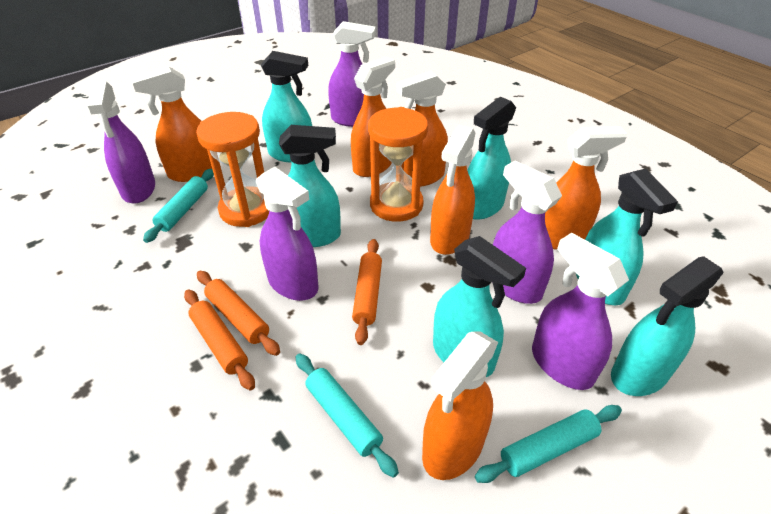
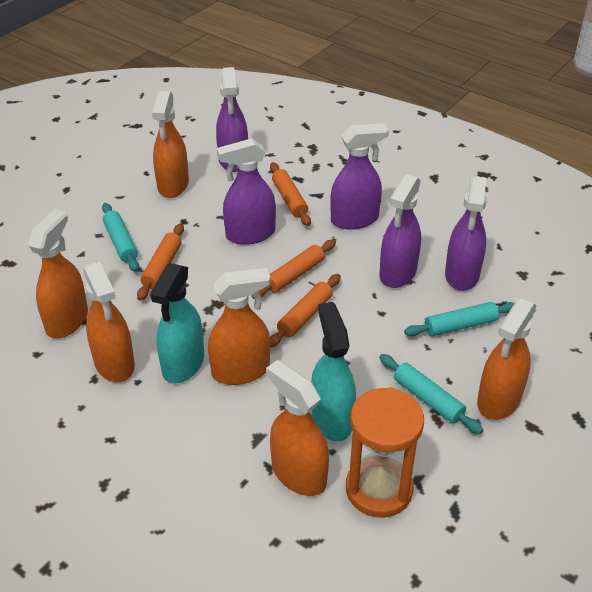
orange hourglass: [196,112,269,227] [368,107,428,222] = 2 -> [346,387,424,518] = 1
orange rolling pin: [184,290,255,390] [197,271,280,356] [352,239,382,345] = 3 -> [137,223,184,301] [251,240,336,299] [270,162,311,226] [270,274,341,347] = 4
turquoise spray bottle: [261,51,312,163] [279,125,341,247] [433,236,526,377] [467,97,516,220] [576,169,678,305] [611,256,724,396] = 6 -> [150,263,204,384] [311,302,356,441] = 2

